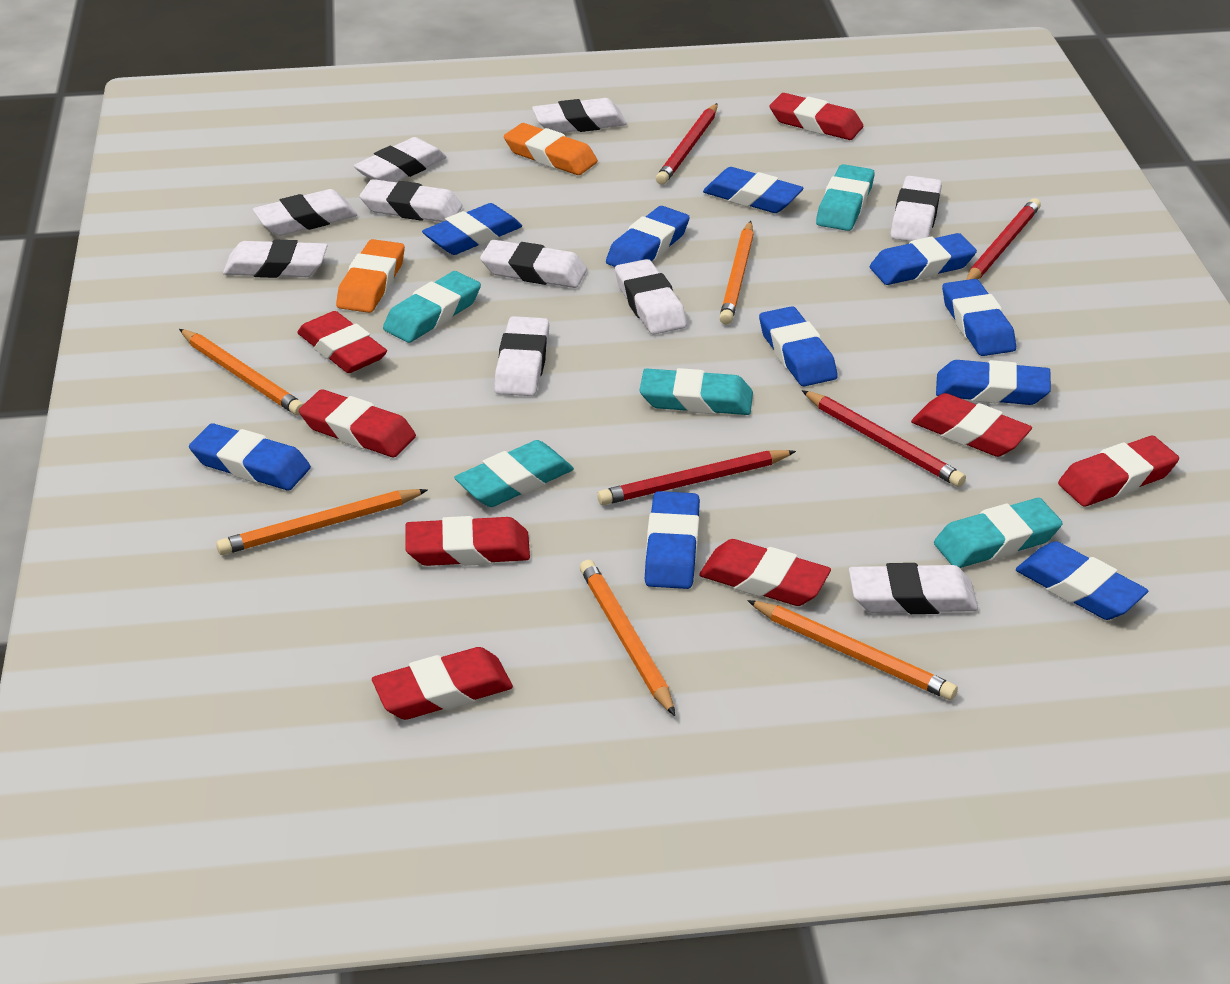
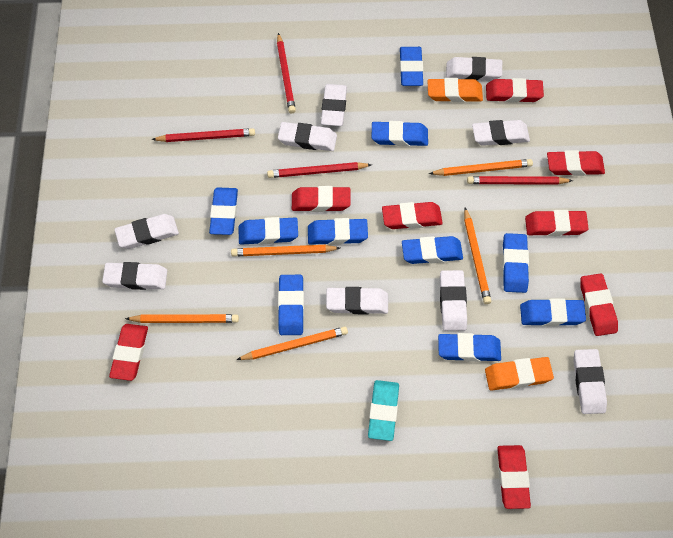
turquoise eraser: [383,271,481,343] [454,440,574,507] [639,368,753,415] [816,164,875,231] [934,498,1063,568] = 5 -> [368,380,399,441] = 1
white eraser: [223,240,328,278] [253,189,357,236] [354,137,446,182] [360,179,462,222] [480,240,587,288] [494,316,549,396] [532,98,627,133] [615,259,687,335] [849,563,978,614] [890,176,942,241] = 10 -> [102,262,167,290] [114,214,179,249] [278,122,337,151] [321,84,347,126] [326,287,388,314] [440,270,467,331] [446,57,502,81] [472,120,530,146] [573,349,607,414] = 9

